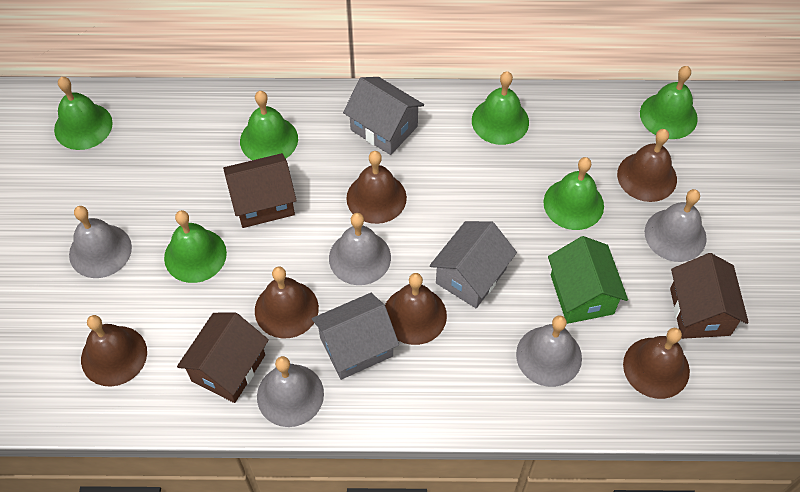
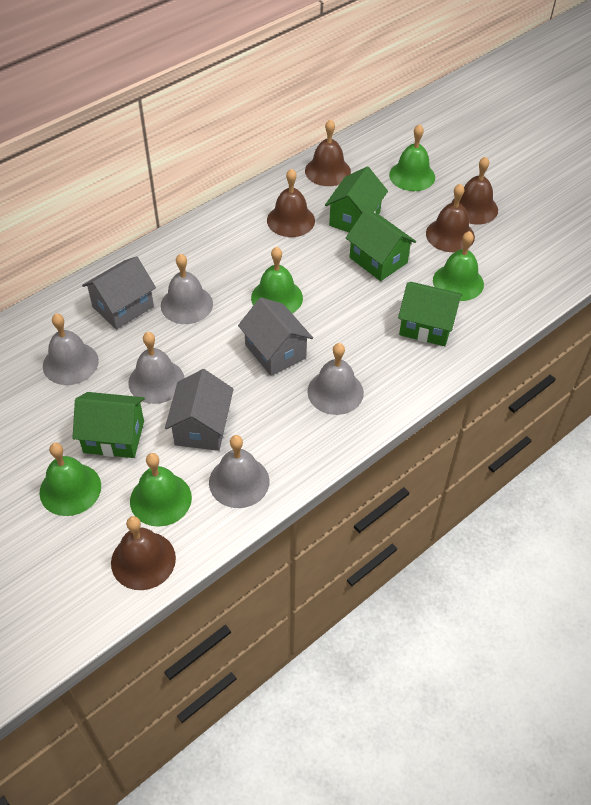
brown bell: [81,315,147,386] [255,266,319,338] [346,151,407,224] [385,273,447,345] [617,129,677,202] [623,328,690,399] = 6 -> [111,516,176,590] [267,168,315,237] [305,119,351,186] [426,183,475,252] [451,156,498,224] = 5
brown house: [177,313,269,403] [223,153,297,228] [670,253,749,339] = 3 -> none = 0
green bell: [54,77,113,150] [164,210,227,283] [240,91,298,160] [472,71,529,145] [543,157,604,230] [640,66,698,139] = 6 -> [39,442,101,516] [130,453,192,527] [251,247,303,313] [389,124,435,191] [433,231,484,301] = 5
green house: [548,236,628,324] = 1 -> [72,392,145,458] [325,166,388,232] [346,209,416,281] [398,282,462,346] = 4

